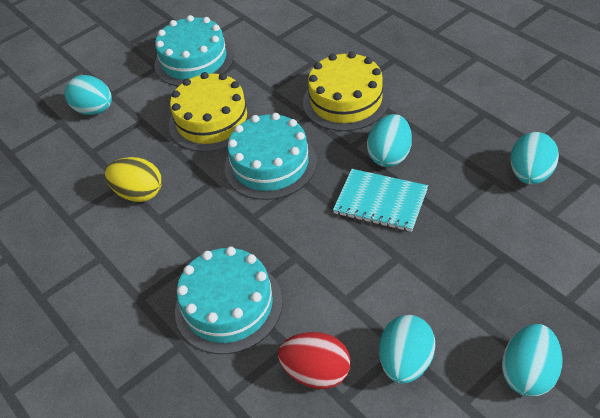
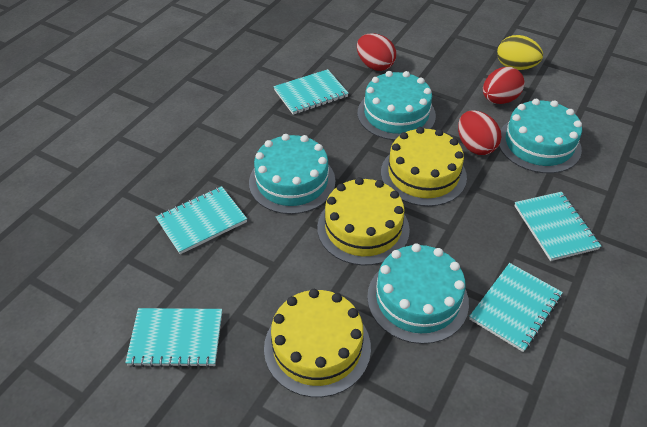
red egg: [278,332,351,389] = 1 -> [357,33,396,71] [458,110,501,155] [483,67,525,104] = 3
turquoise cake: [154,15,234,86] [175,247,283,354] [225,113,317,200] = 3 -> [249,134,335,214] [358,71,436,140] [367,243,469,344] [499,99,582,173] = 4
turquoise egg: [65,75,112,115] [367,114,412,167] [379,315,435,383] [502,324,563,397] [510,132,559,185] = 5 -> none = 0
turquoise notebook: [333,169,428,232] = 1 -> [125,308,222,368] [156,186,247,254] [274,69,349,115] [469,263,563,352] [514,192,601,261] = 5
yellow cake: [169,72,255,152] [303,52,390,131] = 2 -> [264,289,371,397] [317,177,410,266] [381,127,467,206] = 3

